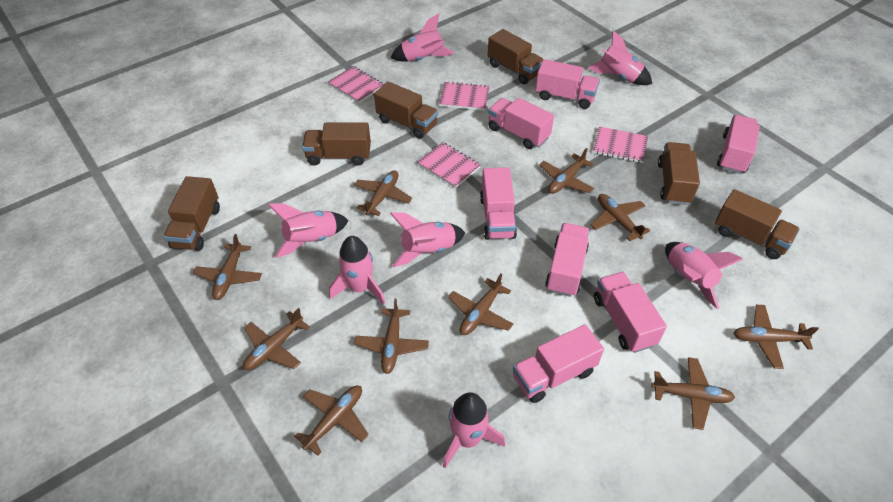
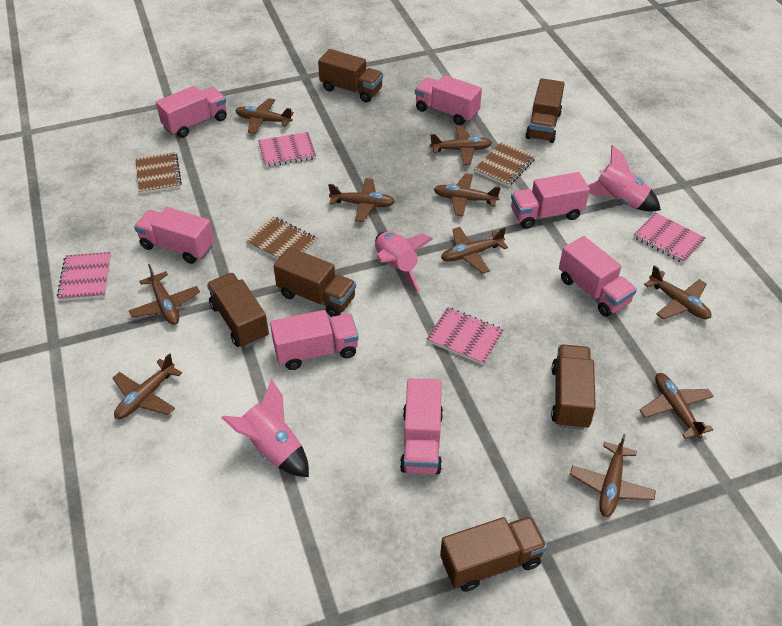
brown notebook: none = 0 -> [135,152,182,194] [246,216,318,260] [474,142,535,187] = 3
pink rocket: [268,203,349,258] [329,236,385,305] [390,212,465,267] [391,13,454,61] [443,392,505,468] [587,30,652,85] [665,242,743,309] = 7 -> [221,379,309,477] [375,231,433,292] [588,145,661,212] = 3

